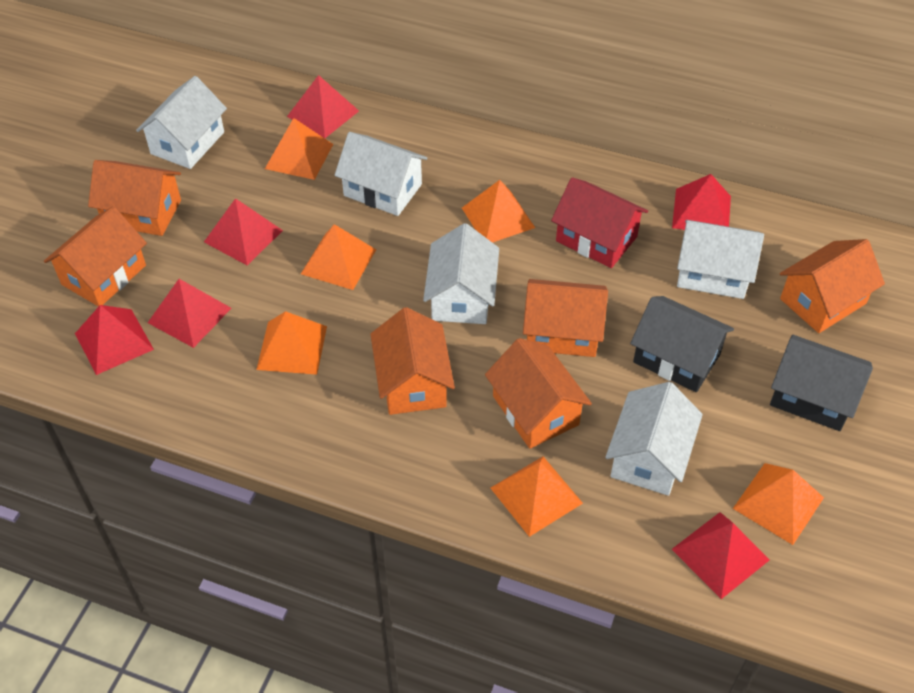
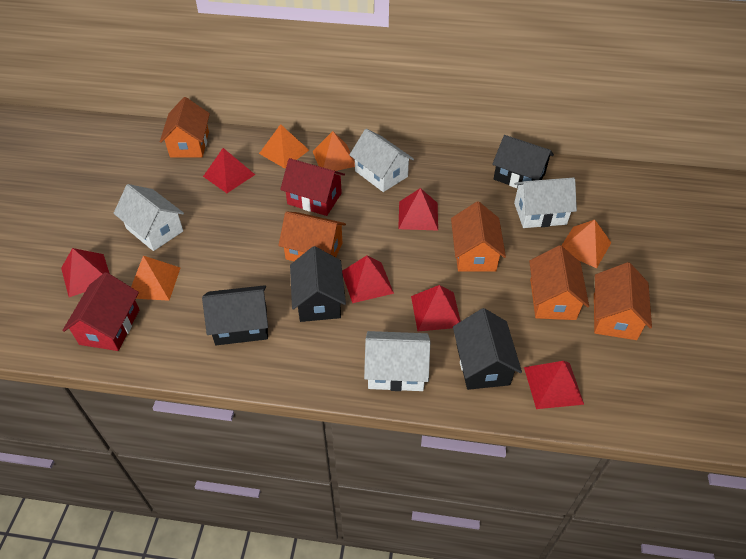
black house: [630,296,734,392] [770,335,873,431] = 2 -> [202,285,268,345] [290,246,346,322] [453,308,522,390] [492,135,554,188] = 4
orange house: [44,206,147,307] [88,160,181,236] [370,307,455,415] [485,338,592,449] [523,279,608,357] [780,239,885,333] = 6 -> [160,97,210,158] [278,212,346,261] [451,201,506,272] [529,245,589,320] [594,262,652,340] = 5
orange pyramid: [256,311,327,375] [265,118,333,180] [301,224,376,290] [462,180,535,243] [491,457,583,537] [733,463,824,545] = 6 -> [131,256,180,301] [259,124,309,168] [313,131,355,171] [561,220,611,268] = 4
red house: [551,177,648,268] = 1 -> [62,272,139,351] [280,158,345,216] = 2
white house: [136,76,227,169] [334,132,428,216] [423,223,499,324] [605,382,703,496] [677,220,764,299] = 5 -> [114,184,184,251] [350,129,414,192] [364,331,430,391] [514,178,577,228] = 4

